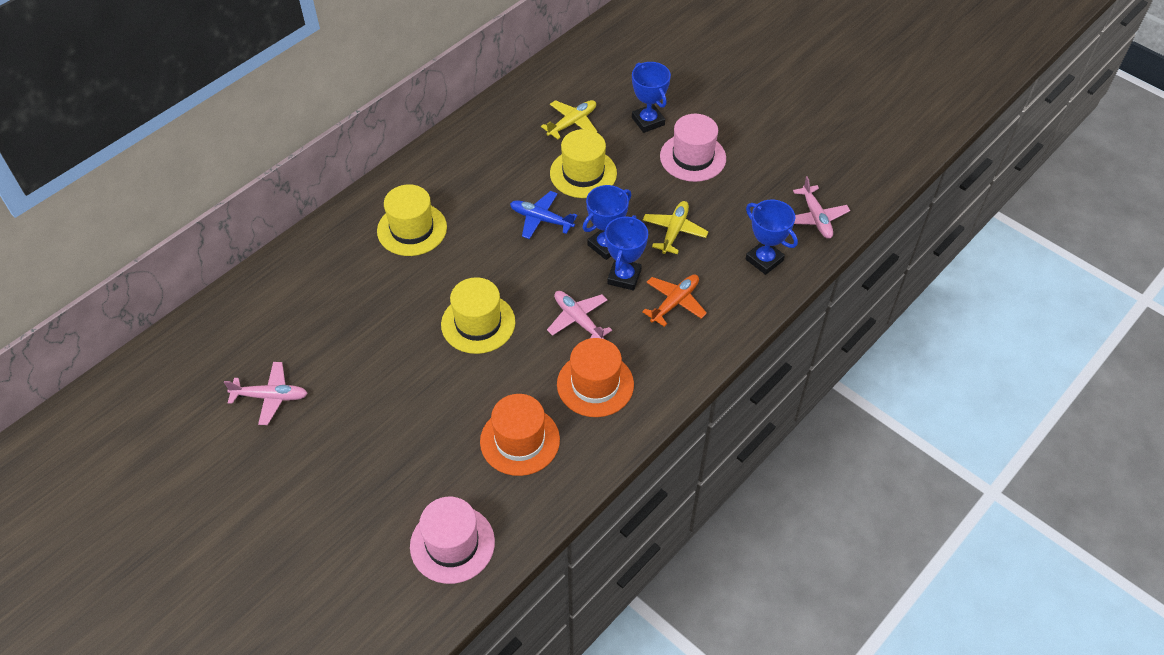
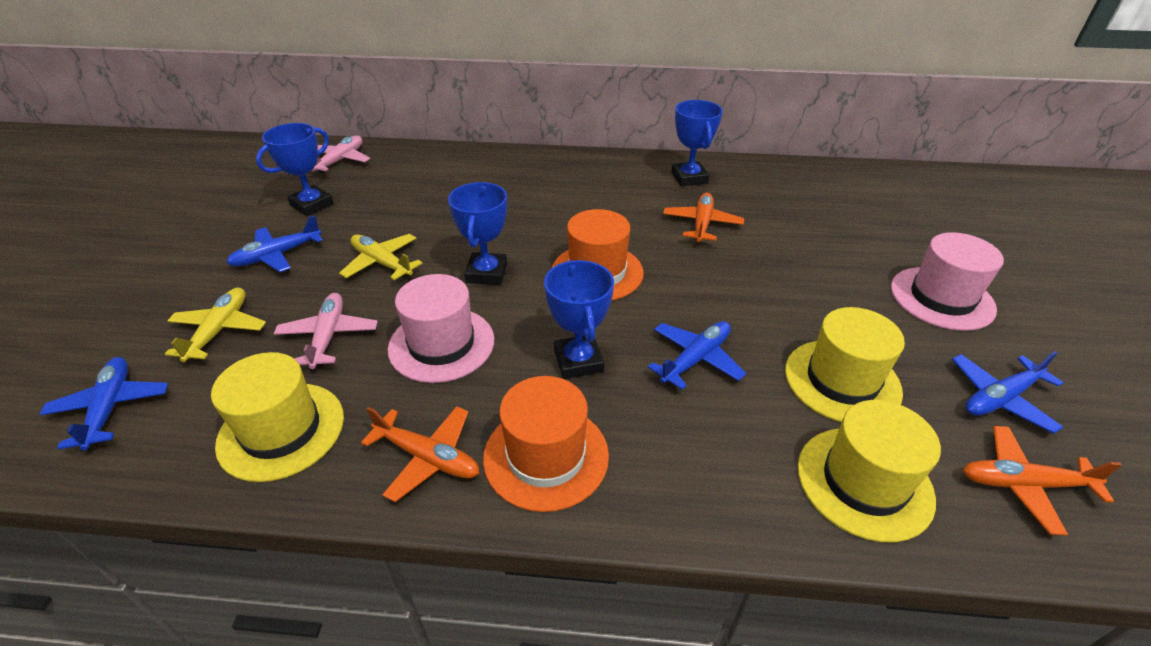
blue plane: [510,191,578,239] = 1 -> [40,357,168,450] [226,215,323,272] [648,321,746,390] [952,351,1064,434] = 4
orange plane: [642,274,707,327] = 1 -> [361,406,479,502] [663,193,744,242] [963,426,1122,536] = 3
pink plane: [224,362,308,425] [547,291,612,339] [793,176,850,239] = 3 -> [274,293,378,369] [311,136,370,173] = 2

